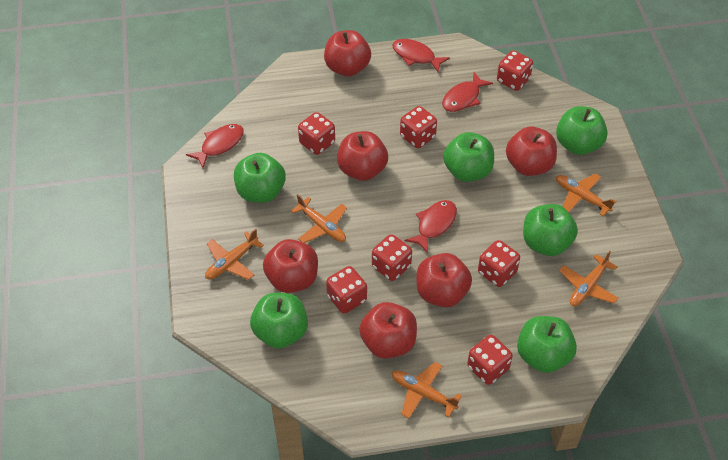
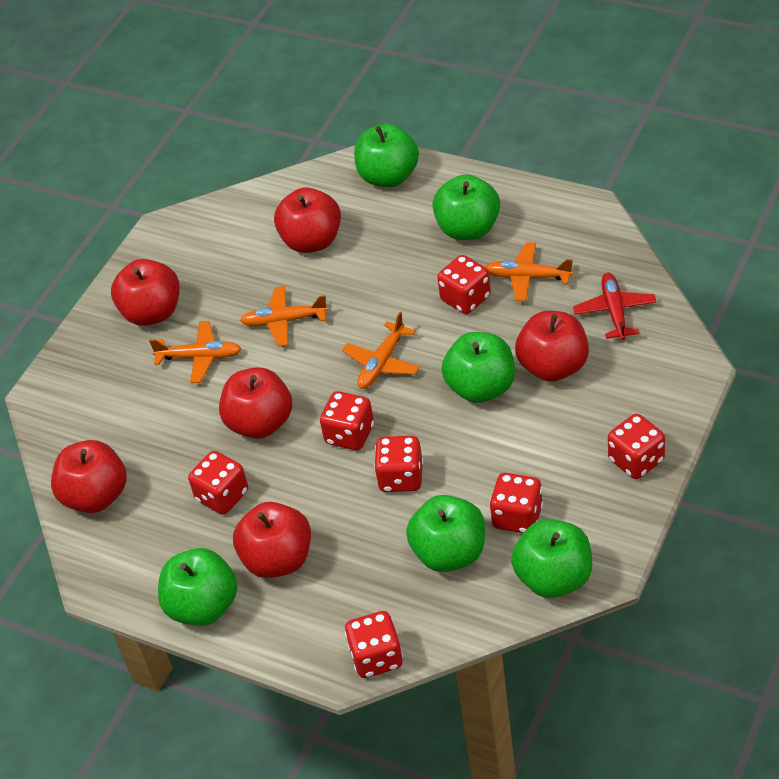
orange plane: [205,228,264,280] [291,194,347,243] [392,362,462,418] [556,173,616,216] [559,251,618,306] = 5 -> [149,321,241,383] [240,286,328,346] [342,312,420,389] [486,242,573,301] = 4
red fish: [186,124,244,168] [392,39,450,72] [405,200,457,253] [442,72,493,112] = 4 -> none = 0
red plane: none = 0 -> [573,273,656,340] = 1

